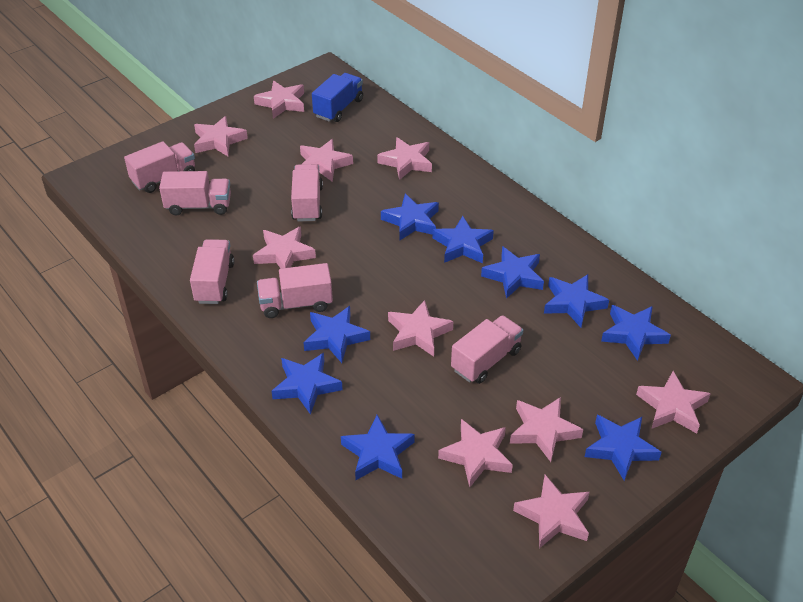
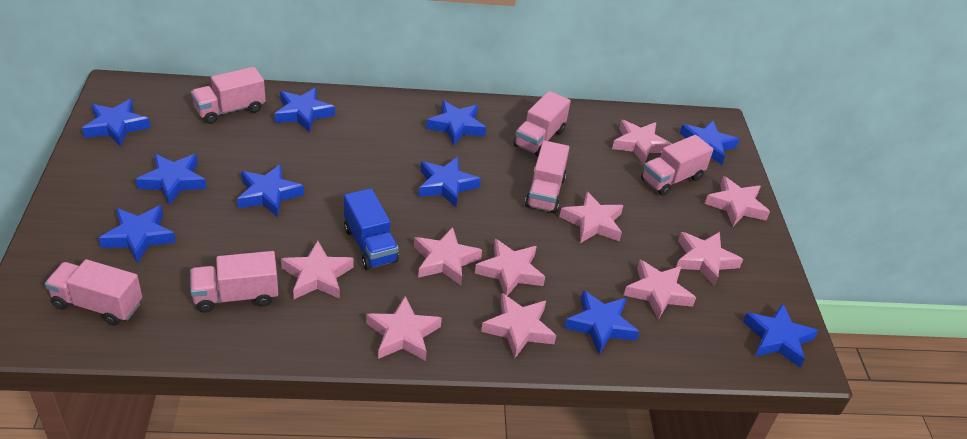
blue star: [272,353,343,415] [303,306,370,363] [341,415,415,480] [381,193,439,241] [432,216,494,263] [481,246,544,299] [544,274,609,327] [585,415,662,481] [601,305,671,361] = 9 -> [82,99,151,147] [99,205,176,263] [136,154,207,205] [237,164,304,217] [275,87,335,132] [419,157,481,207] [426,100,486,146] [564,290,639,354] [680,120,739,165] [743,303,818,368] = 10

